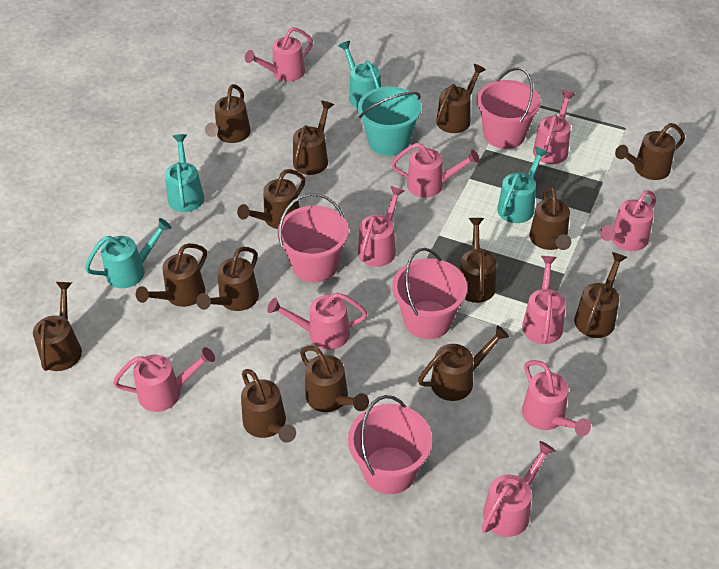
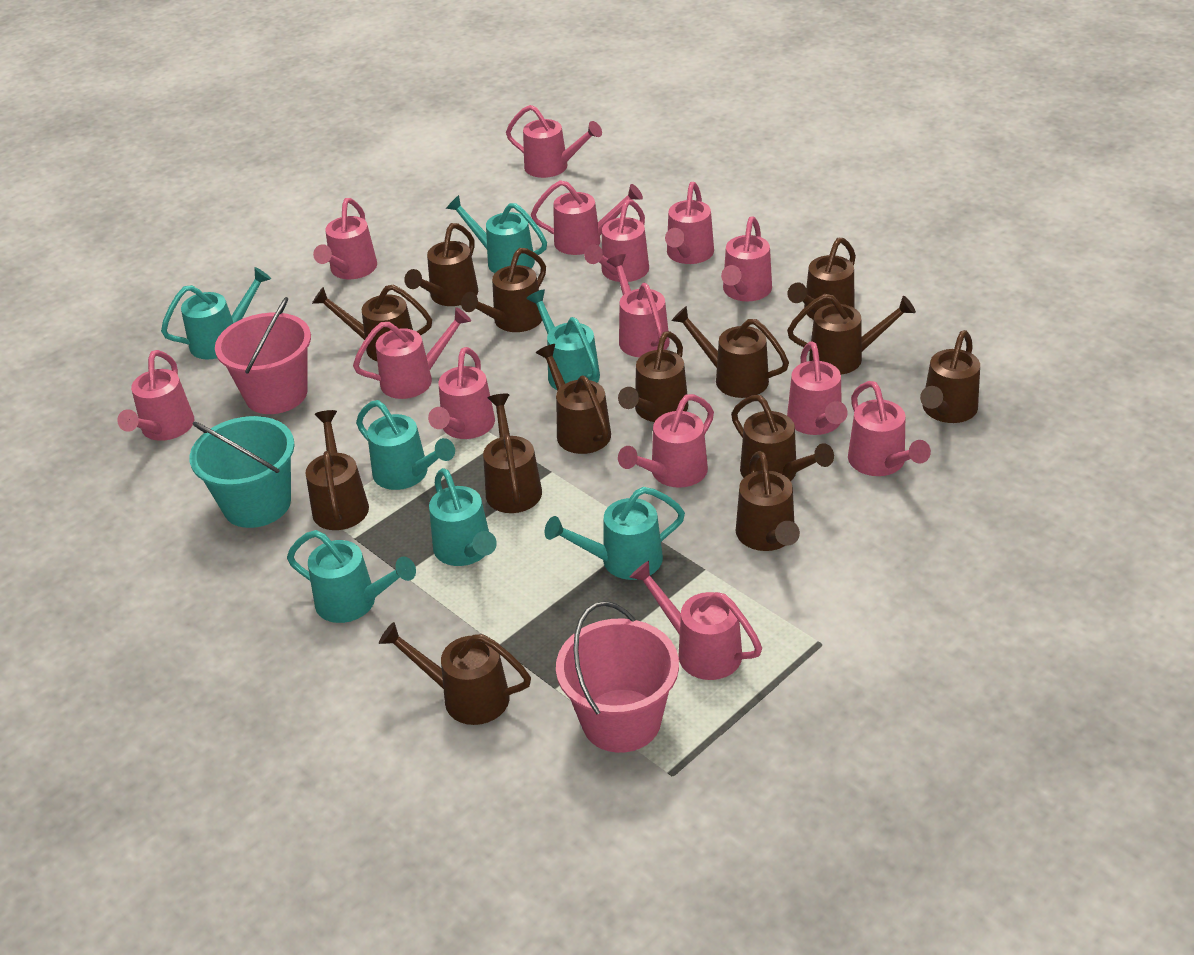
pink bucket: [277,193,349,283] [348,395,432,494] [392,248,467,339] [477,67,541,149] = 4 -> [215,297,311,414] [556,601,679,753] = 2
pink watering can: [113,347,215,412] [245,27,313,82] [267,293,368,350] [358,186,404,267] [392,143,480,198] [482,441,556,537] [522,256,566,344] [522,360,591,436] [533,90,575,164] [600,190,656,251] = 10 -> [117,350,194,441] [313,198,377,279] [353,307,471,399] [428,347,495,439] [506,105,602,178] [531,180,643,255] [584,199,649,282] [607,254,670,357] [618,394,714,488] [629,561,762,680] [665,182,714,264] [721,217,772,301] [787,341,848,435] [848,381,931,476] = 14
turquoise watering can: [85,218,171,288] [165,134,204,212] [338,41,381,108] [497,147,548,223] = 4 -> [161,267,271,359] [287,530,416,623] [356,400,455,490] [429,468,497,566] [446,195,547,273] [526,289,600,390] [545,487,685,580] = 7

